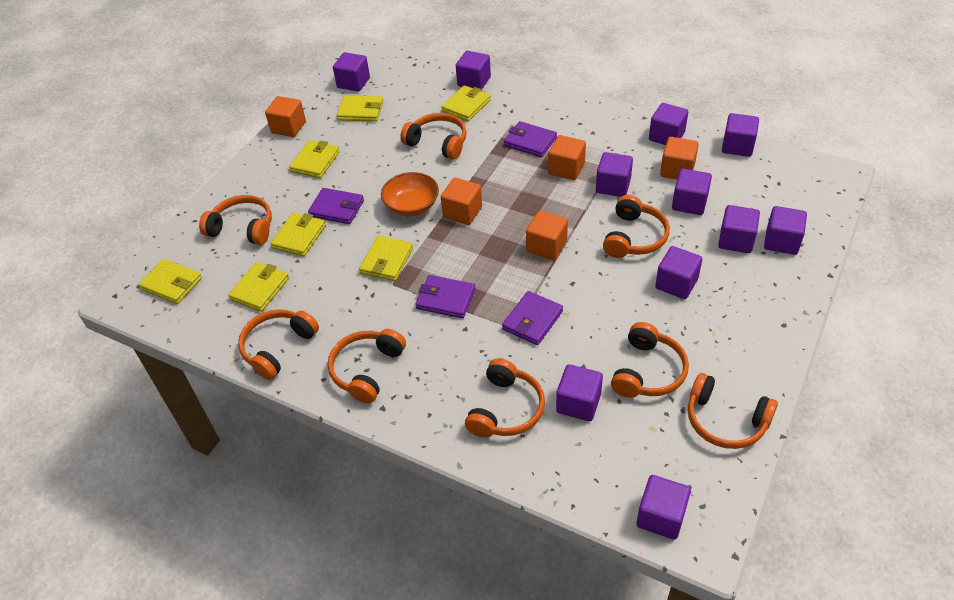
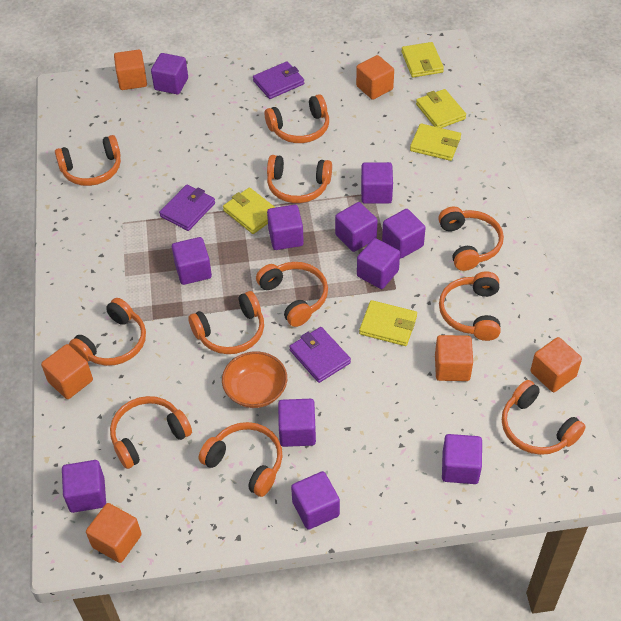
orange cube: [265,96,306,137] [441,178,482,225] [526,211,568,260] [548,135,586,180] [660,137,699,180] = 5 -> [41,344,93,399] [86,503,142,563] [114,50,147,90] [356,55,394,100] [435,335,473,381] [530,337,582,392] = 6
orange headphones: [199,195,272,245] [238,309,319,380] [328,329,406,404] [400,113,467,160] [465,358,545,438] [603,195,670,258] [611,322,689,398] [688,373,778,449] = 8 -> [55,135,121,186] [69,298,146,366] [110,396,192,469] [188,291,264,354] [199,422,283,497] [256,262,328,327] [265,94,329,143] [267,155,332,203] [438,207,504,271] [439,272,501,341] [502,380,586,455] = 11
purple wallet: [308,188,364,224] [415,275,475,318] [502,291,563,345] [504,121,557,157] = 4 -> [159,185,215,231] [253,61,304,99] [289,327,351,383] = 3
yellow wallet: [139,259,202,304] [228,262,289,312] [270,213,326,257] [289,140,340,178] [337,95,383,122] [359,236,413,281] [441,85,491,121] = 7 -> [223,187,276,234] [359,300,417,346] [401,42,444,77] [410,123,461,161] [416,89,466,128] = 5

